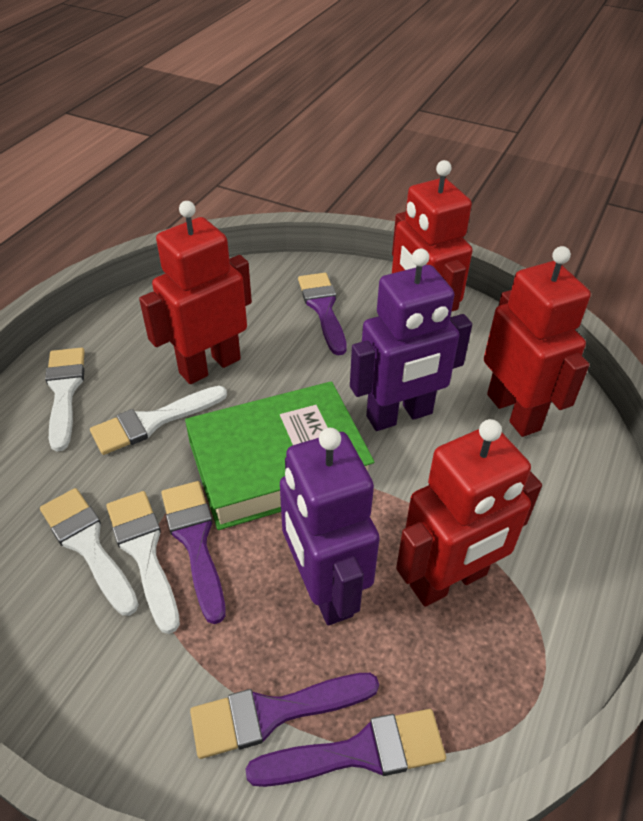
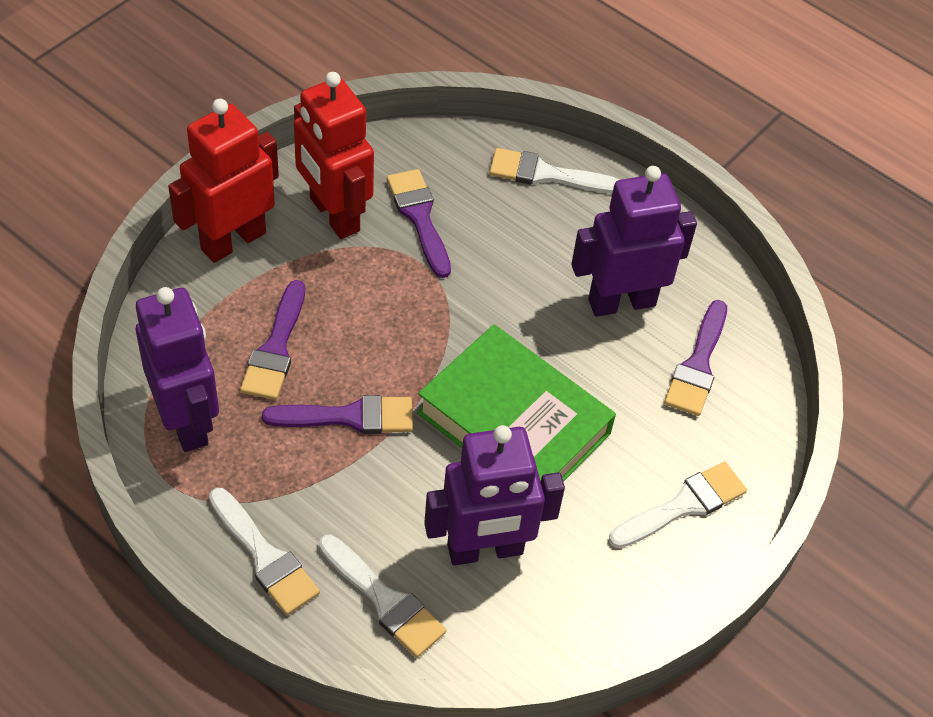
purple robot: [280,428,380,625] [350,249,472,431] = 2 -> [136,287,219,452] [424,425,565,566] [571,166,697,317] = 3
red robot: [139,201,252,384] [392,160,473,312] [396,419,542,607] [484,246,591,437] = 4 -> [168,99,279,263] [294,72,374,239] = 2

